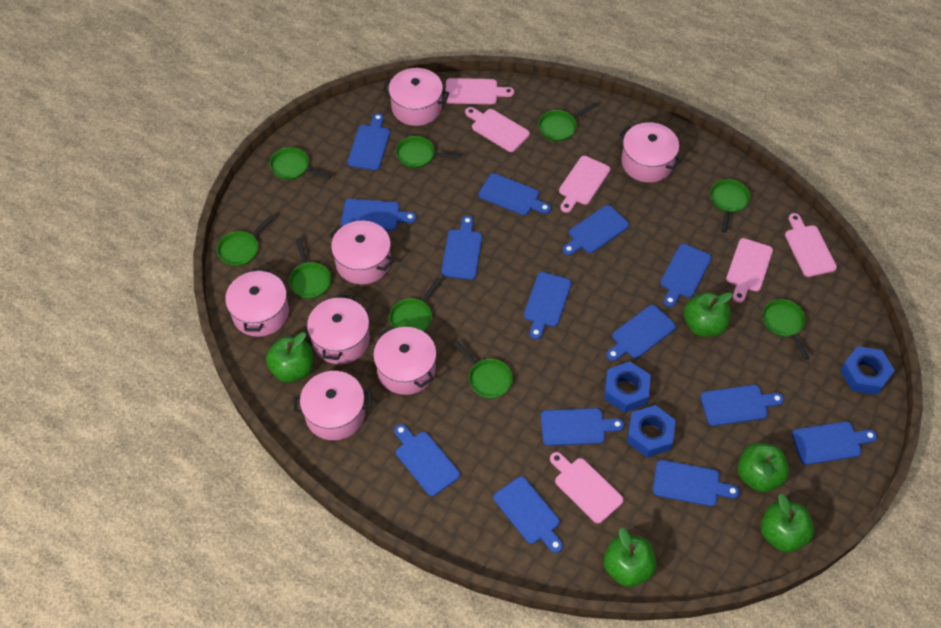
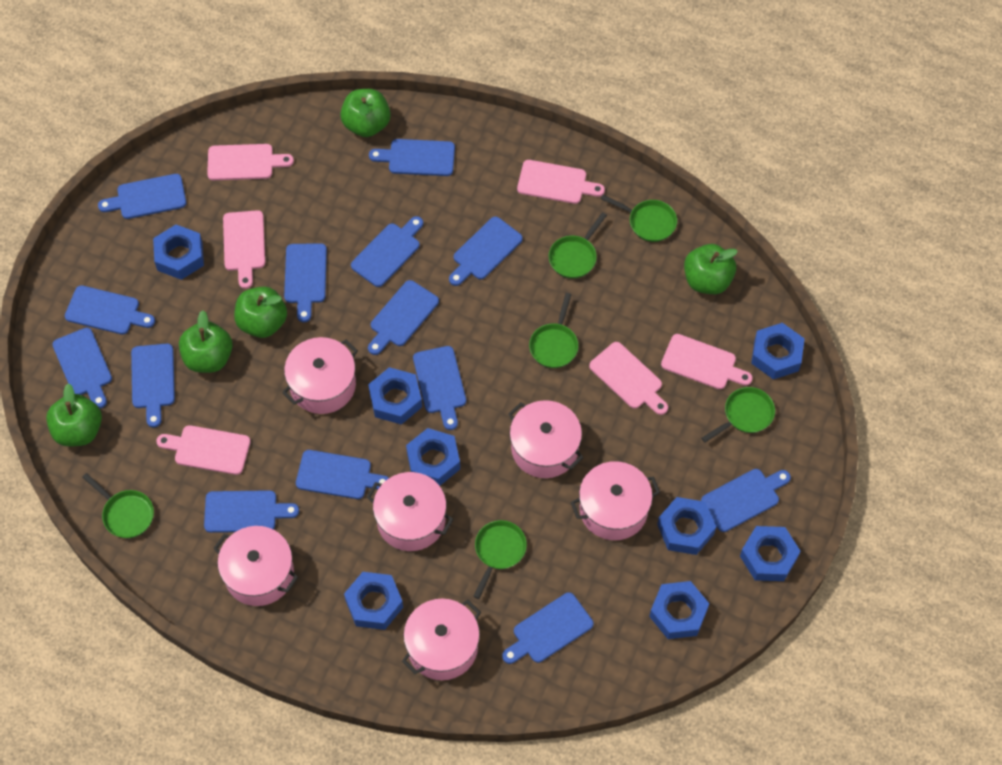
blue nut: [604,361,651,413] [627,405,676,458] [840,346,895,395] = 3 -> [153,225,204,280] [344,572,403,630] [368,367,422,425] [406,428,460,486] [649,581,709,639] [657,497,716,555] [740,526,800,581] [751,323,805,379] = 8
green pan: [217,215,275,267] [269,147,331,180] [289,238,331,299] [389,278,442,332] [396,136,462,168] [454,341,513,399] [538,103,597,142] [710,179,750,232] [762,299,809,360] = 9 -> [82,473,154,538] [473,520,527,599] [529,293,578,368] [549,212,607,279] [601,195,677,242] [701,387,775,443] = 6
pink pot: [225,268,289,337] [293,371,372,440] [307,294,370,364] [329,221,394,284] [373,327,437,395] [383,68,449,126] [620,122,682,183] = 7 -> [213,526,298,606] [282,337,358,414] [367,472,454,551] [402,599,481,680] [508,400,584,478] [571,461,660,540] = 6

